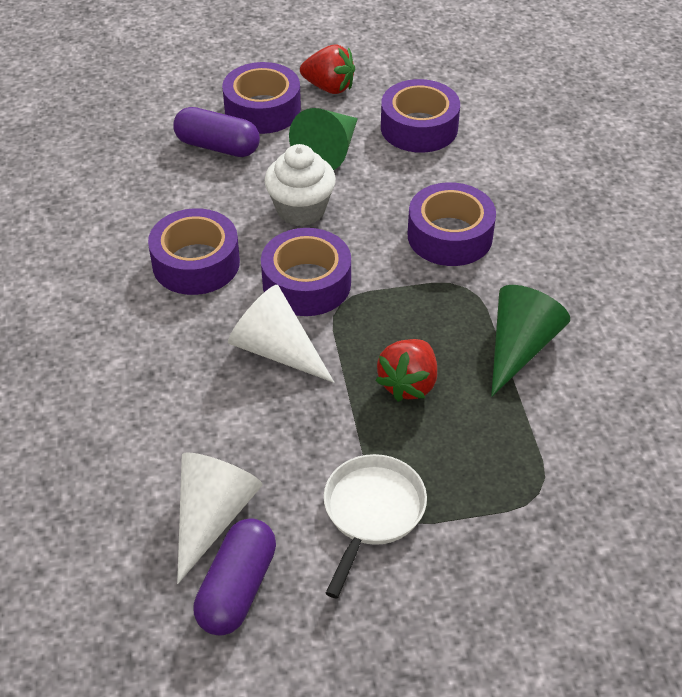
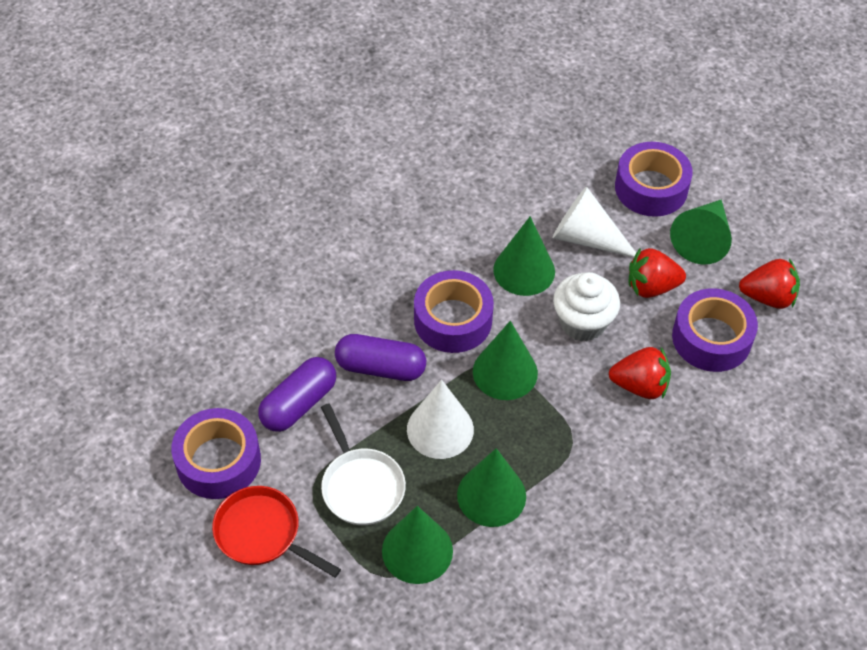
green cone: [289,108,358,170] [491,285,570,397] = 2 -> [382,506,453,584] [457,448,526,527] [473,321,538,400] [493,216,555,296] [670,199,732,265] = 5
purple tape: [148,208,240,295] [222,62,301,134] [261,228,351,316] [381,79,460,153] [408,182,496,266] = 5 -> [171,408,261,499] [414,270,494,353] [615,142,693,217] [672,288,758,372] = 4
red pan: none = 0 -> [212,486,341,578] = 1
red strawberry: [300,45,355,94] [375,339,437,402] = 2 -> [609,347,671,399] [629,248,686,298] [739,259,800,309] = 3

